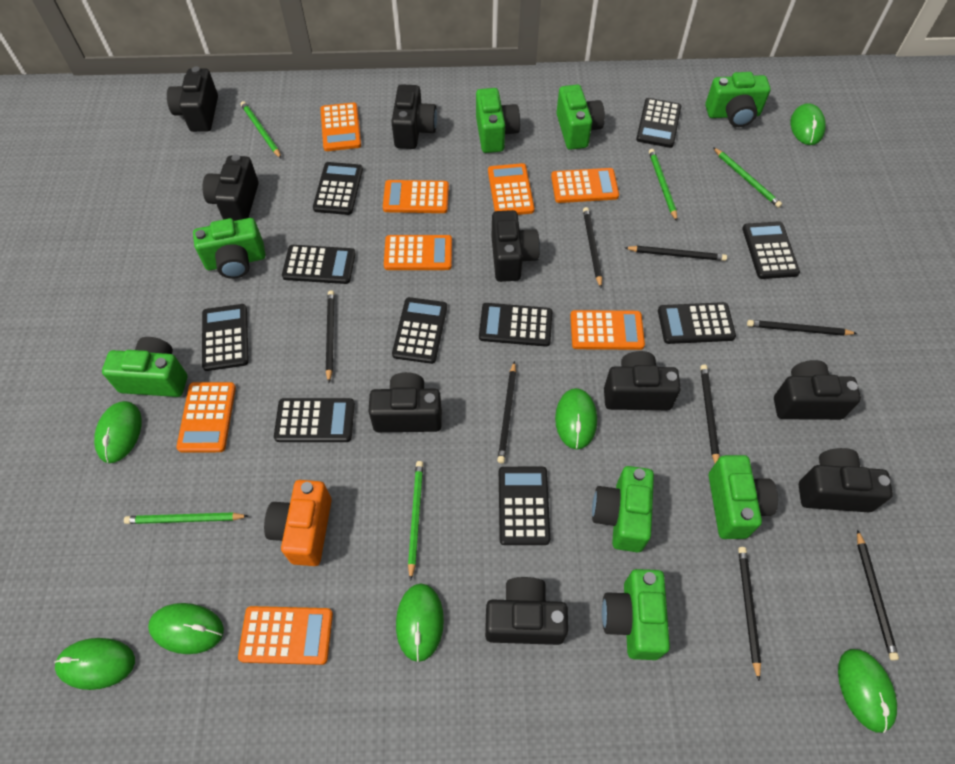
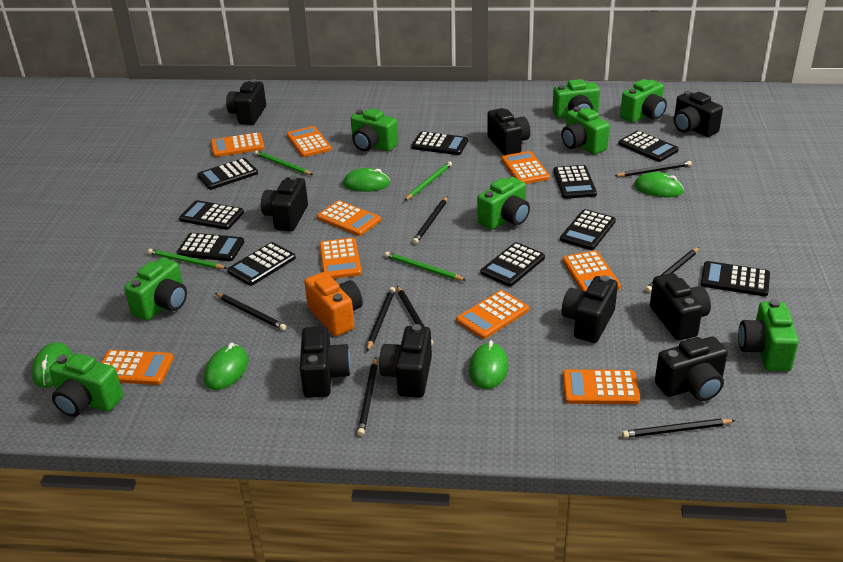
green mouse: [54,638,135,690] [94,401,142,463] [148,603,224,654] [396,584,444,662] [555,388,597,449] [791,103,826,145] [838,649,897,733] = 7 -> [32,342,73,388] [204,343,248,390] [343,168,390,192] [469,340,508,389] [634,172,684,198] = 5
green pencil: [124,512,248,524] [241,101,282,159] [408,461,423,581] [649,149,677,221] [713,147,782,208] = 5 -> [148,249,227,269] [254,150,313,175] [385,252,466,281] [404,162,452,201] = 4
orange calculator: [176,382,236,452] [238,606,333,665] [321,103,361,151] [383,180,449,213] [384,235,452,270] [488,163,535,215] [551,168,619,203] [570,310,645,350] = 8 -> [101,350,174,385] [211,132,264,157] [287,126,331,157] [317,200,381,236] [319,238,362,279] [456,290,529,339] [501,151,550,184] [562,251,621,291] [563,370,640,404] = 9

